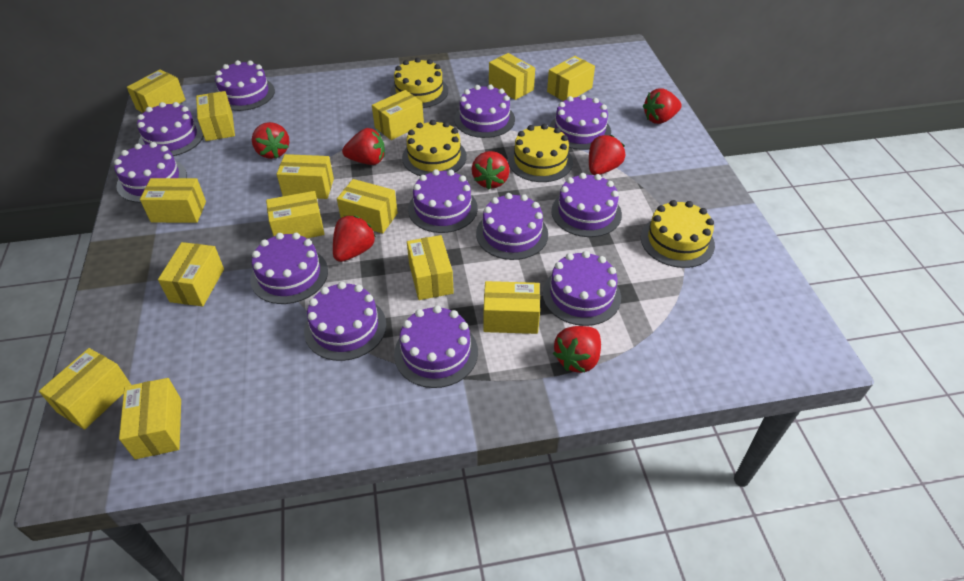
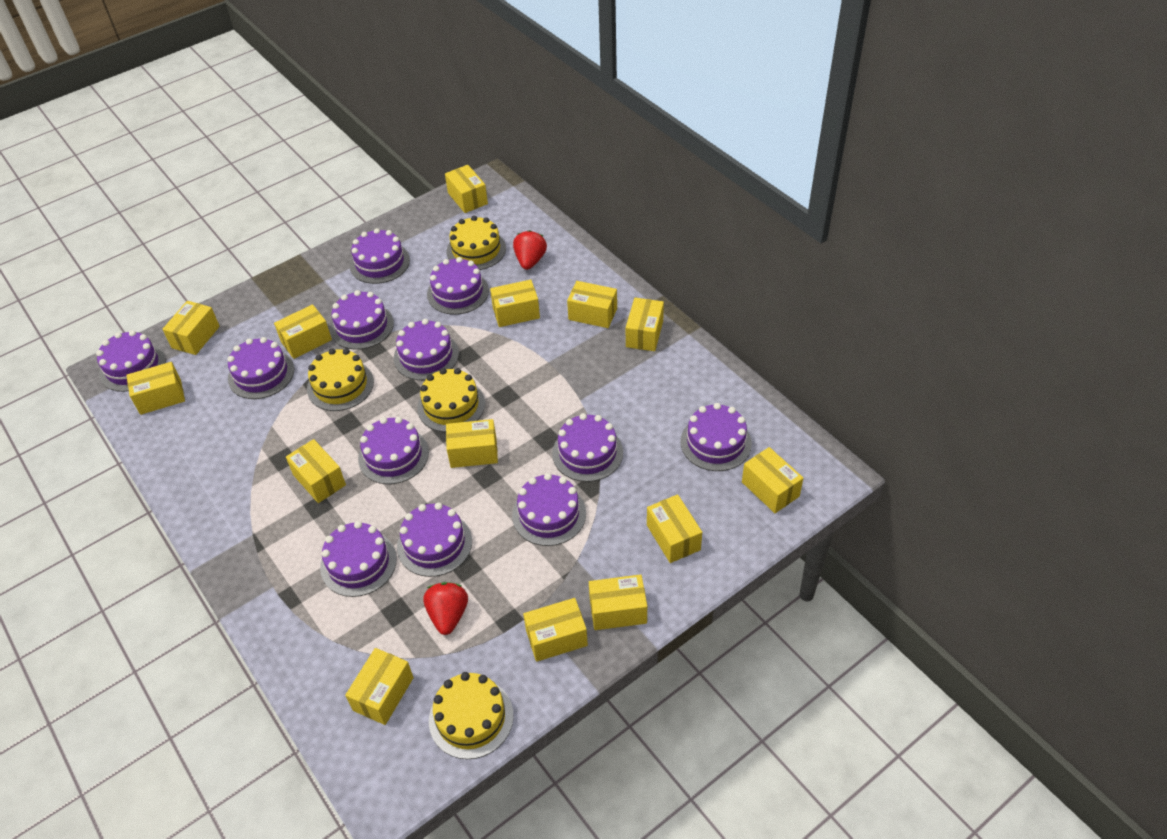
red strawberry: [252,122,290,159] [333,216,376,262] [342,128,385,165] [472,151,510,189] [553,326,601,373] [589,135,625,175] [643,88,682,124] = 7 -> [424,582,468,635] [513,230,547,270] = 2

